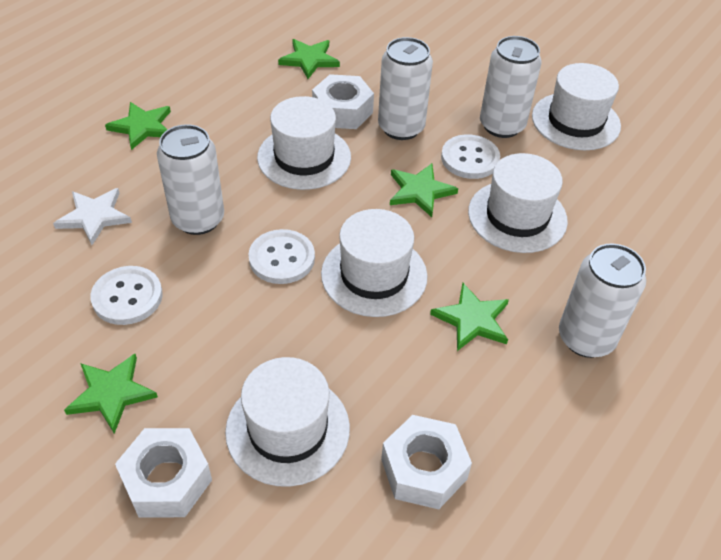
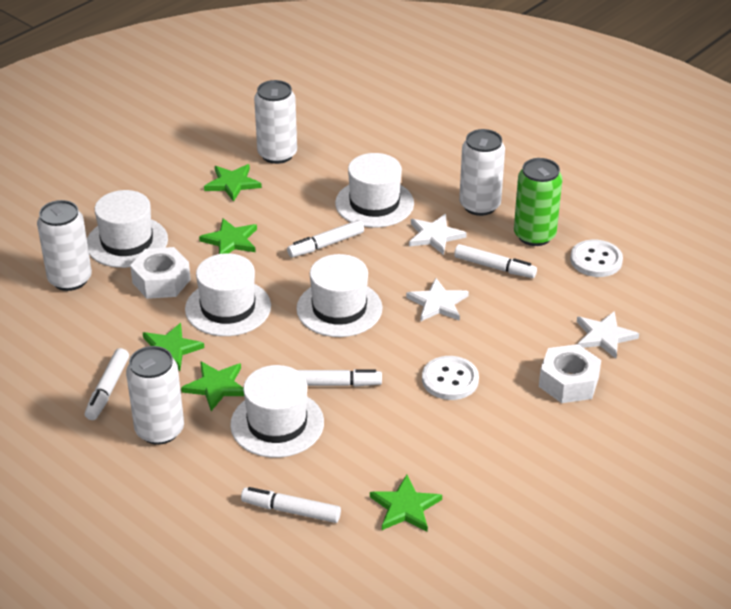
green can: none = 0 -> [514,158,562,246] = 1
white button: [91,266,163,325] [248,229,315,284] [441,134,500,179] = 3 -> [422,356,479,400] [570,240,623,277] = 2
white marker: none = 0 -> [85,348,129,420] [241,487,341,523] [287,220,364,257] [297,369,382,387] [454,244,537,278] = 5
white nut: [115,428,212,518] [312,74,374,129] [381,415,472,509] = 3 -> [130,247,191,299] [539,344,601,403] = 2
white star: [53,188,132,245] = 1 -> [406,278,469,322] [409,214,467,255] [577,311,639,359] = 3

